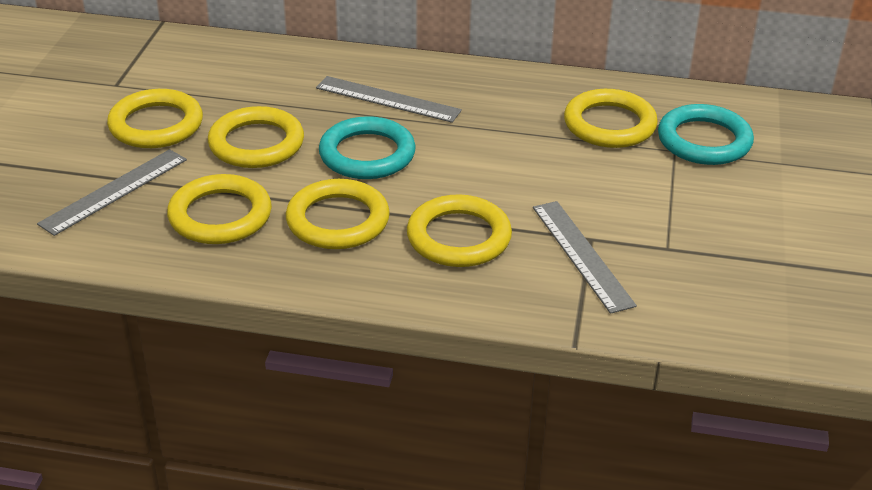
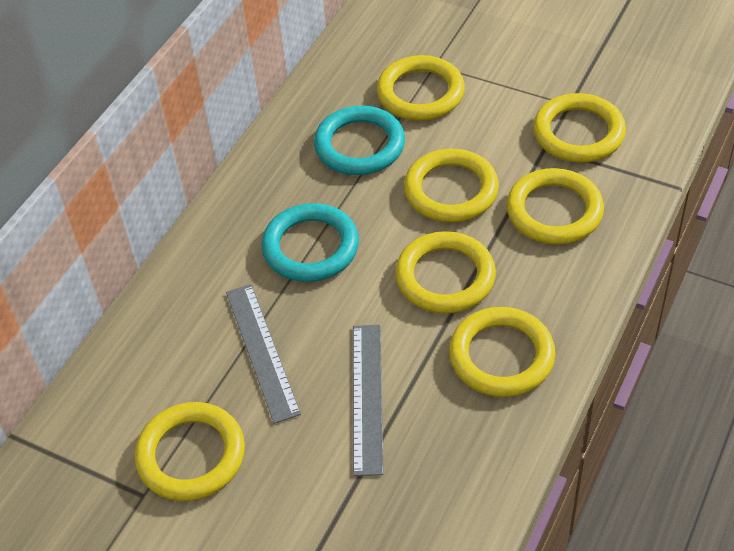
grey ruler: [37,149,187,236] [316,76,462,123] [533,201,637,314] = 3 -> [226,284,301,424] [353,325,383,476] = 2
yellow ring: [107,89,203,148] [167,174,272,244] [208,106,304,168] [286,179,390,249] [407,194,512,267] [564,89,658,148] = 6 -> [134,402,245,501] [377,55,465,121] [395,231,496,314] [404,149,499,222] [449,307,556,397] [506,168,604,245] [533,93,626,162] = 7

